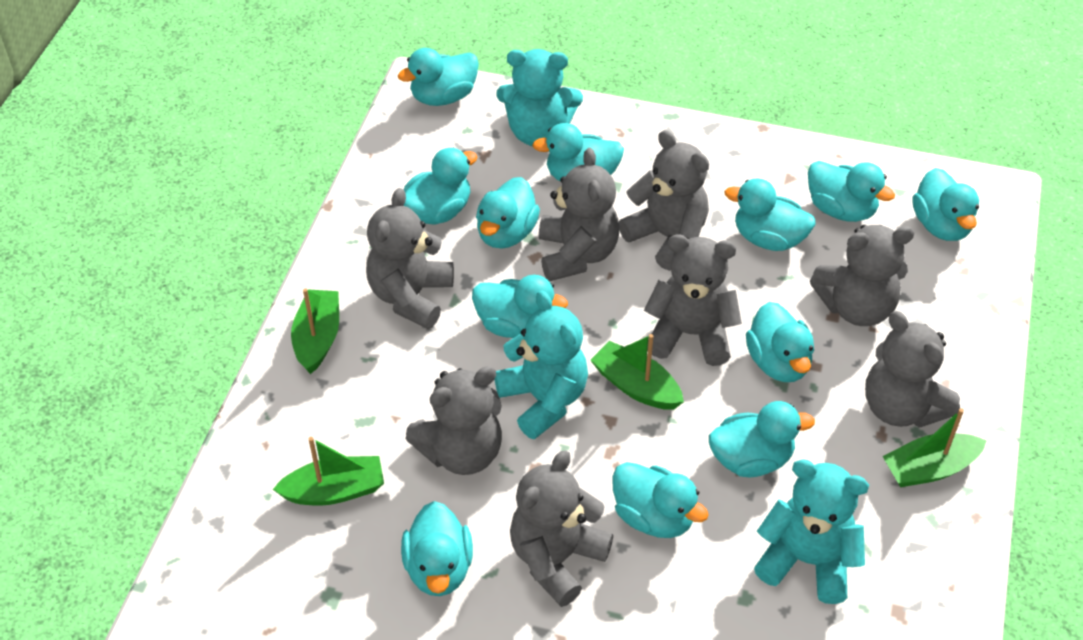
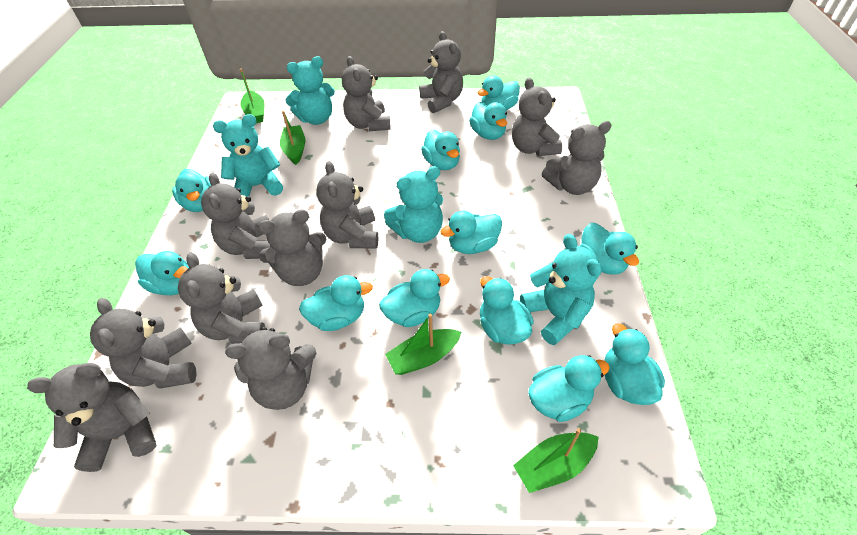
grey teddy bear: [366,188,454,329] [406,366,502,475] [510,450,613,607] [539,148,619,281] [619,130,709,271] [644,234,742,366] [810,225,914,326] [865,311,960,428] = 8 -> [27,363,157,472] [90,298,196,388] [178,253,265,344] [201,173,271,259] [225,327,317,410] [258,209,326,286] [316,161,378,249] [342,56,391,131] [419,31,463,113] [512,77,562,156] [542,121,612,195] = 11
turquoise teddy bear: [495,291,588,439] [496,49,583,146] [754,459,869,604] = 3 -> [213,114,283,197] [285,56,335,125] [384,166,443,243] [520,234,602,345] = 4

